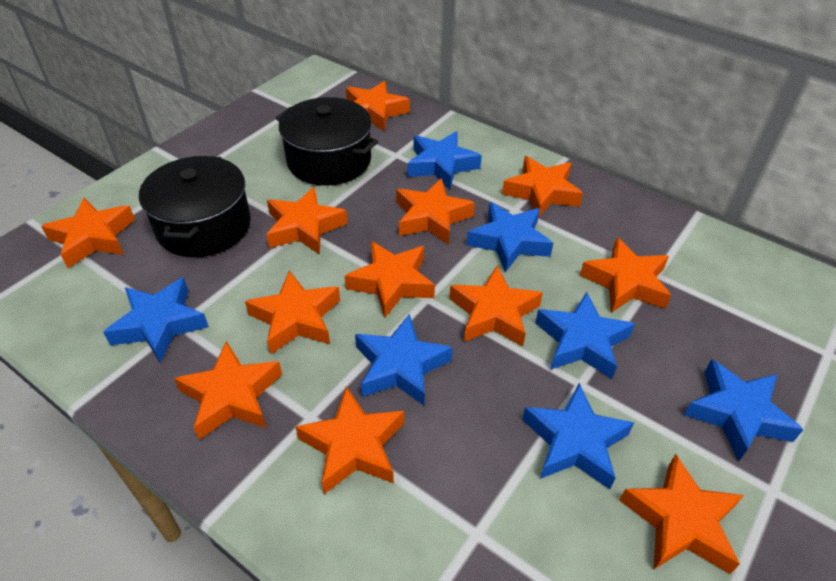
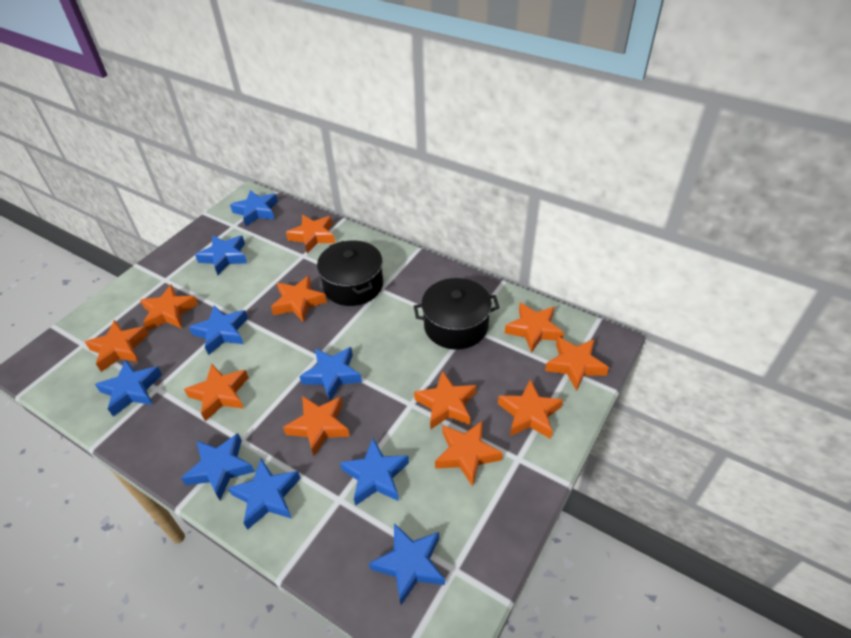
blue star: [103,277,209,363] [355,314,453,406] [407,131,482,189] [467,202,553,272] [522,383,634,489] [535,292,635,379] [684,359,804,462] = 7 -> [95,360,162,417] [181,433,255,500] [189,305,248,355] [195,235,247,275] [228,458,301,530] [230,190,278,226] [299,347,362,401] [340,438,409,506] [369,523,445,605] = 9
orange star: [41,198,135,268] [174,341,282,440] [245,271,340,354] [266,187,347,255] [296,386,404,494] [345,241,435,318] [346,81,410,131] [396,178,475,245] [449,266,543,347] [502,156,583,218] [580,238,671,313] [619,454,744,574] = 12 -> [85,320,149,372] [140,284,198,331] [184,363,249,421] [271,276,327,322] [283,396,350,456] [286,215,335,253] [414,370,476,430] [435,420,503,486] [498,379,563,439] [505,302,564,353] [545,336,609,391] = 11

